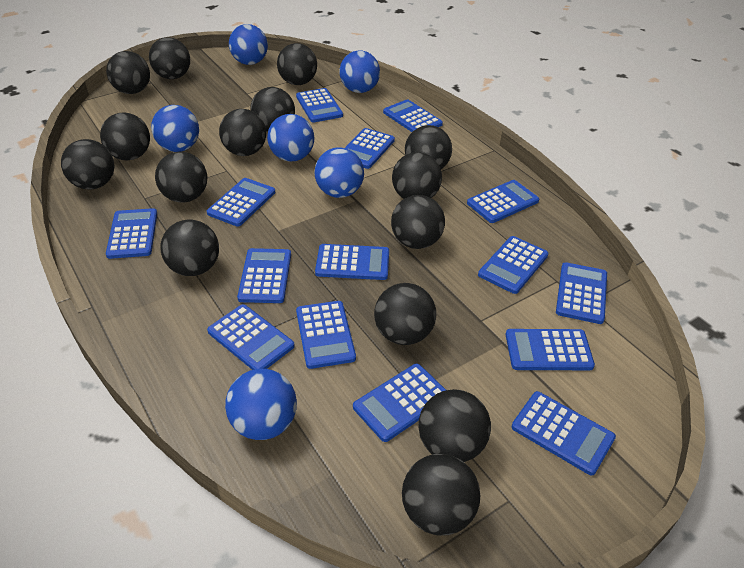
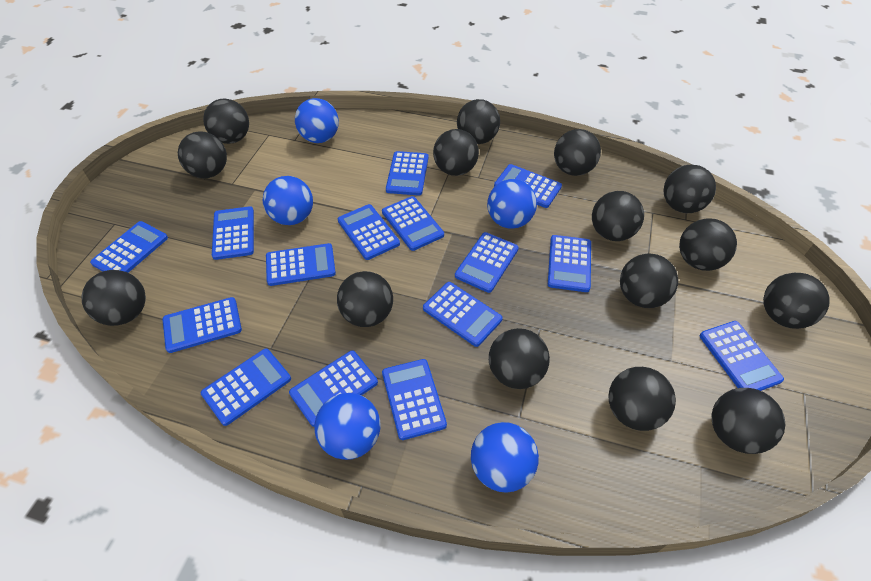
blue ball: [151,105,199,152] [225,369,297,440] [229,24,268,65] [267,114,314,162] [315,147,364,198] [340,50,380,93] = 6 -> [263,176,313,225] [295,98,339,143] [315,393,381,460] [471,422,539,493] [487,179,537,229] = 5

